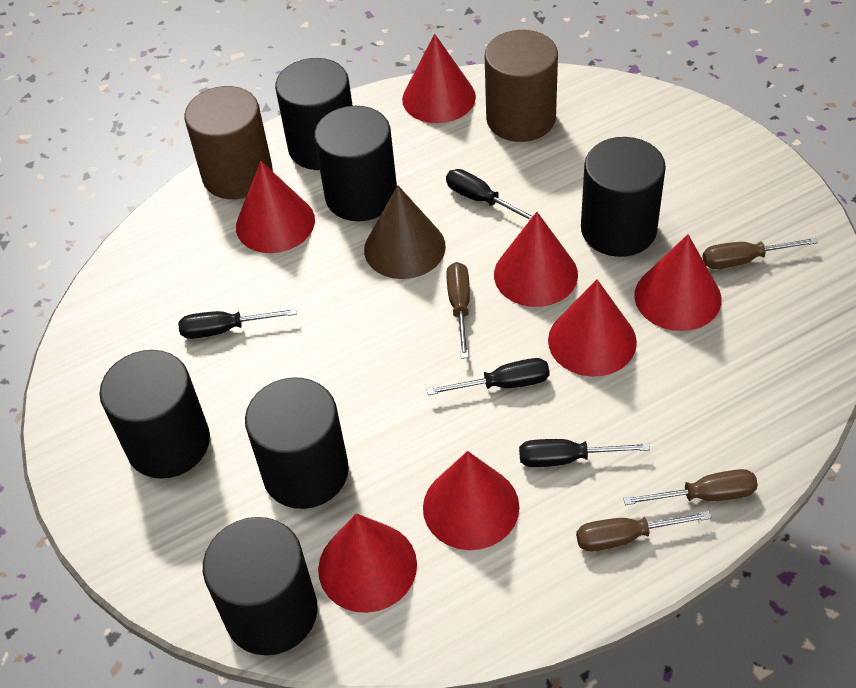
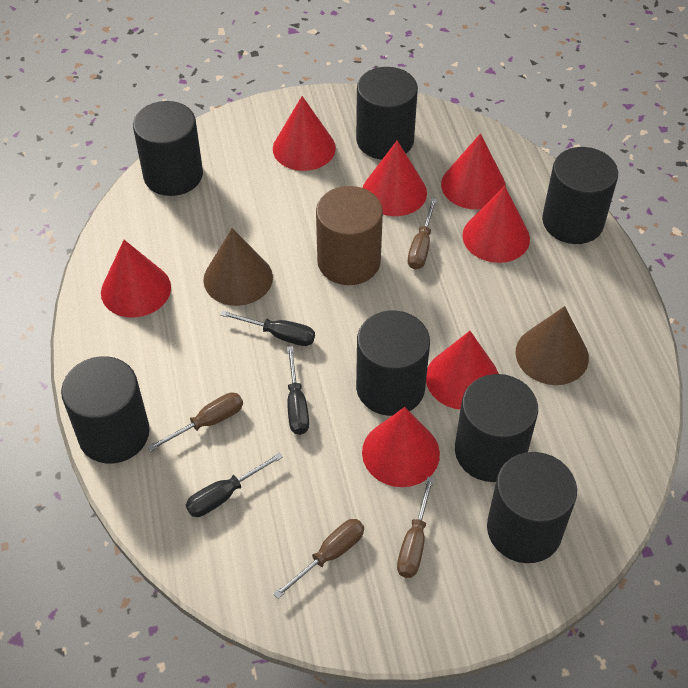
black cylinder: [99,350,210,479] [203,517,318,655] [245,377,349,509] [275,58,353,170] [314,106,397,221] [581,137,666,257] = 6 -> [61,356,150,464] [133,101,203,196] [356,67,418,160] [356,311,430,416] [455,374,538,482] [487,452,577,563] [542,147,618,244] = 7
black screwdriver: [178,308,296,339] [427,358,550,395] [446,169,533,221] [519,439,650,467] = 4 -> [186,453,283,517] [220,310,315,346] [287,346,309,435] = 3
brown cone: [364,185,446,279] = 1 -> [203,228,273,306] [516,306,589,385] = 2
brown cylinder: [184,86,273,199] [485,30,558,142] = 2 -> [316,186,383,285] = 1

